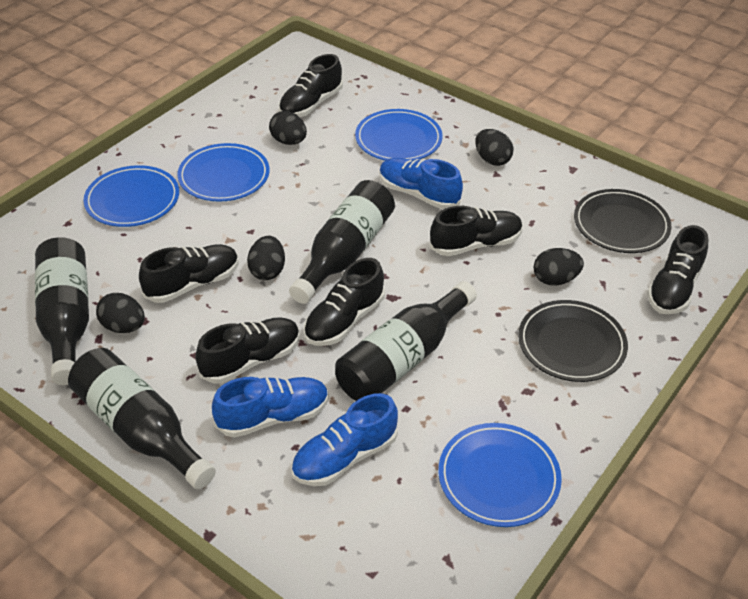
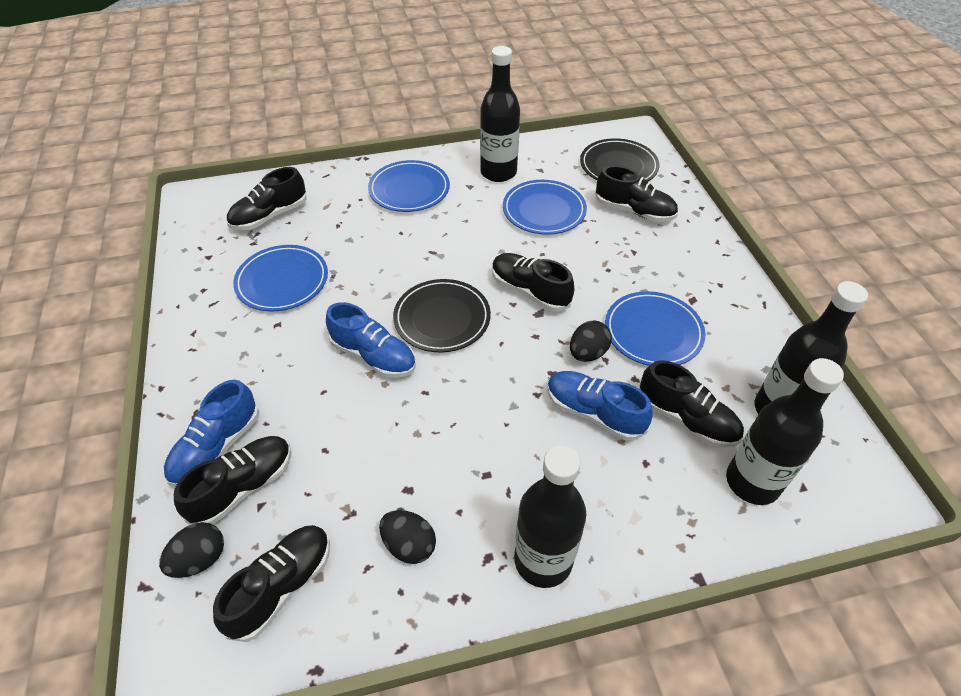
black egg: [96,293,145,333] [247,236,285,280] [269,111,307,145] [475,129,514,166] [534,248,584,286] = 5 -> [159,522,224,578] [379,510,436,564] [570,321,612,362] = 3

